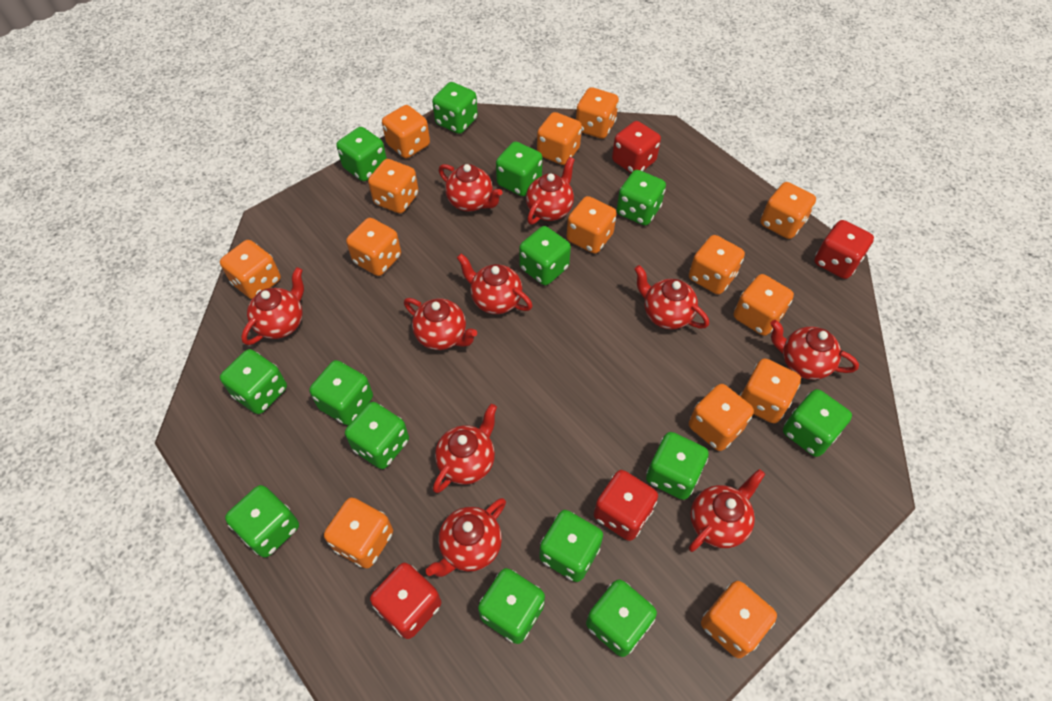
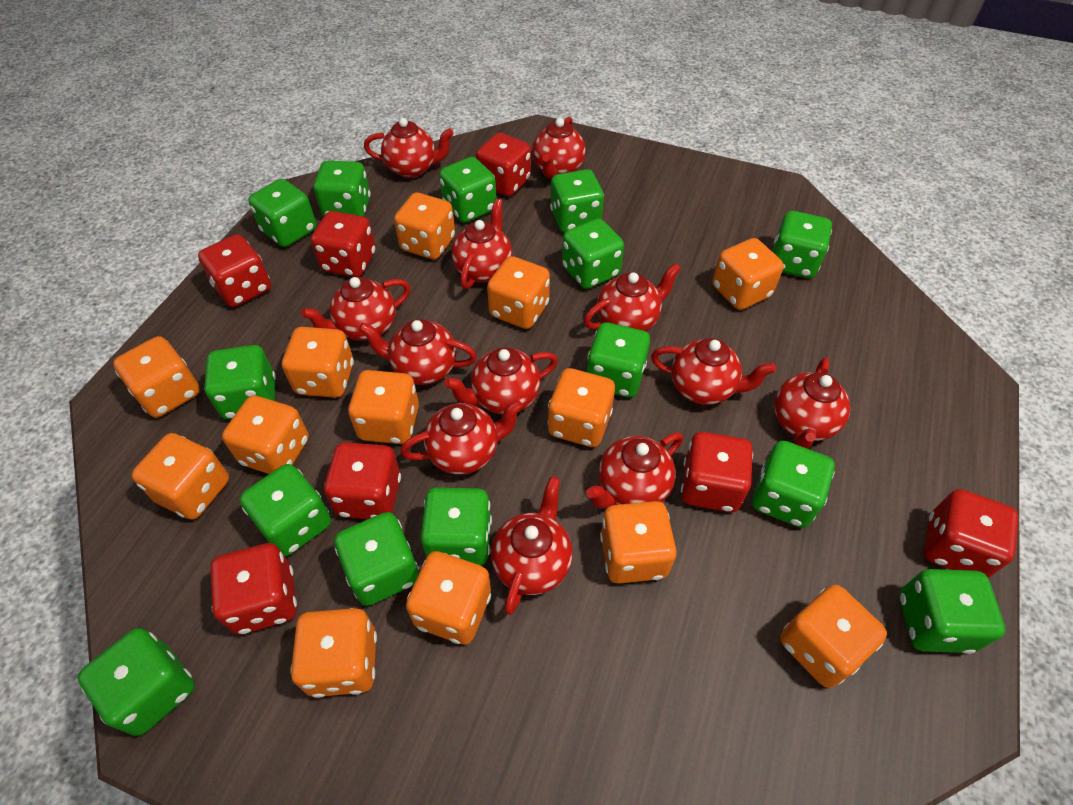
orange dice: [220,240,281,299] [324,497,393,568] [346,218,401,276] [368,159,419,214] [382,105,430,158] [537,112,582,165] [567,196,617,254] [576,87,619,139] [689,235,745,295] [689,384,754,451] [701,581,777,658] [734,274,794,336] [740,358,801,423] [760,182,816,239] = 14 -> [113,336,200,418] [131,433,229,520] [222,396,309,474] [282,327,354,398] [290,608,377,698] [348,370,419,444] [394,193,455,260] [406,551,491,645] [487,256,550,329] [548,368,615,447] [600,501,677,584] [712,238,784,310] [780,585,887,688] = 13
red dice: [370,563,441,639] [594,470,658,541] [612,121,661,173] [814,220,874,279] = 4 -> [198,234,271,307] [210,543,297,635] [311,211,376,277] [324,442,401,519] [476,133,531,196] [681,432,753,512] [924,489,1019,578] = 7
red teapot: [241,267,304,345] [404,298,477,350] [425,498,506,577] [433,404,497,493] [439,164,502,212] [457,253,533,314] [526,157,575,225] [634,265,709,329] [689,469,765,552] [770,320,859,380] = 10 -> [301,277,411,341] [359,319,477,385] [364,118,454,178] [400,400,523,474] [444,347,558,414] [451,199,512,289] [491,476,573,615] [532,117,586,178] [584,263,681,331] [586,432,683,508] [651,338,776,405] [774,357,851,449] = 12

